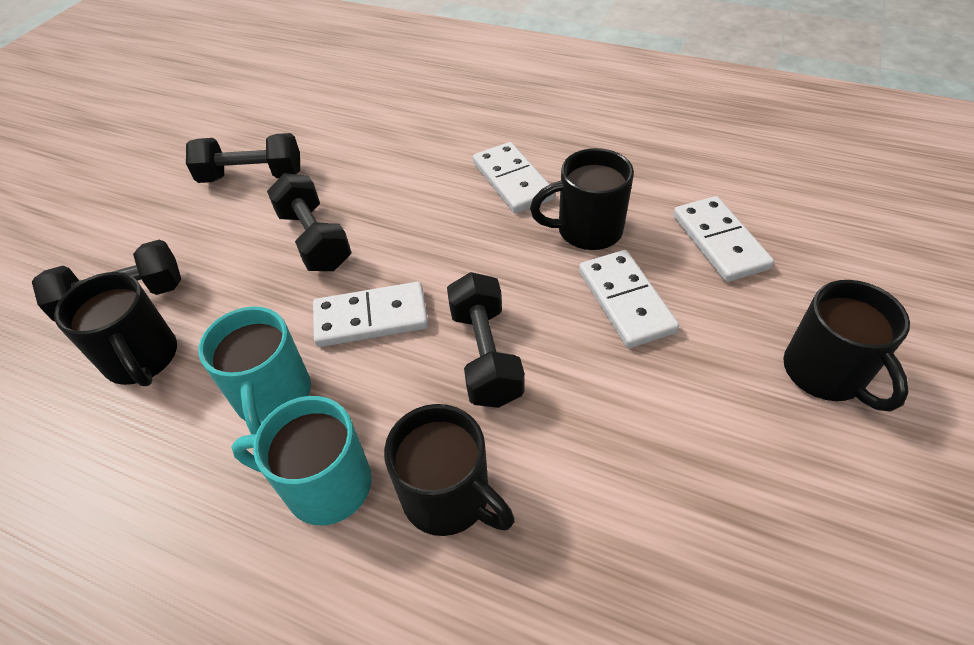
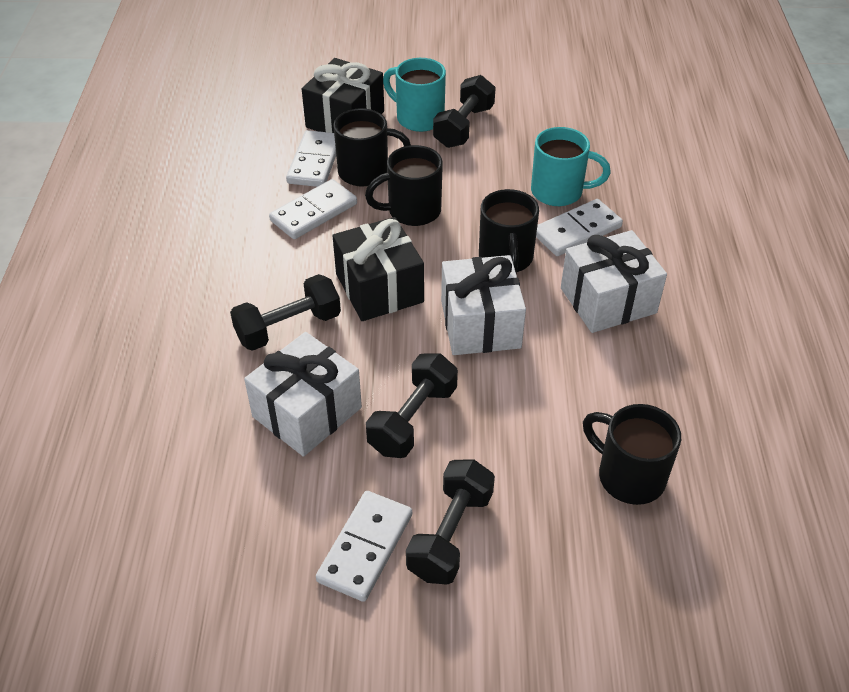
black gift: none = 0 -> [302,58,384,133] [332,217,424,321] = 2
white gift: none = 0 -> [244,332,362,457] [441,255,526,355] [561,230,667,333] = 3

